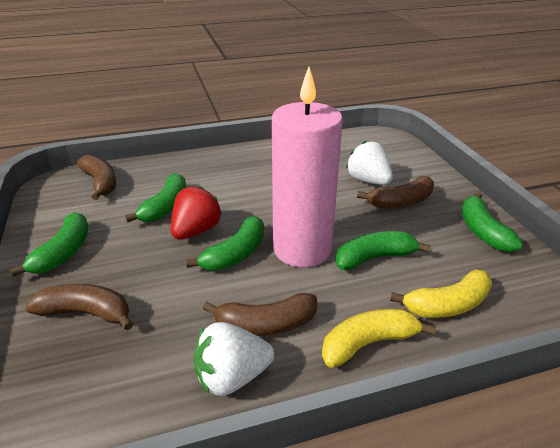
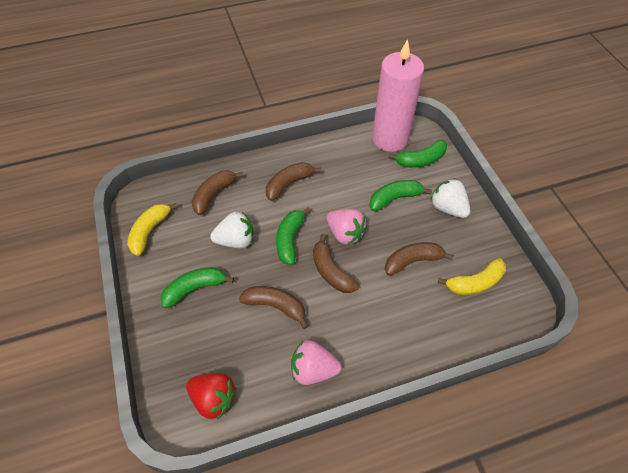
brown banana: [25,284,133,330] [77,155,116,200] [203,293,317,336] [357,176,434,209] = 4 -> [191,170,243,215] [239,286,309,329] [266,162,321,201] [313,234,359,293] [385,242,454,276] = 5
green banana: [10,212,88,277] [125,173,186,223] [186,216,264,271] [336,231,431,270] [462,193,523,252] = 5 -> [160,267,234,308] [276,207,311,265] [369,180,432,211] [389,140,447,168] = 4
pink strawberry: none = 0 -> [291,340,342,385] [327,209,367,245] = 2

